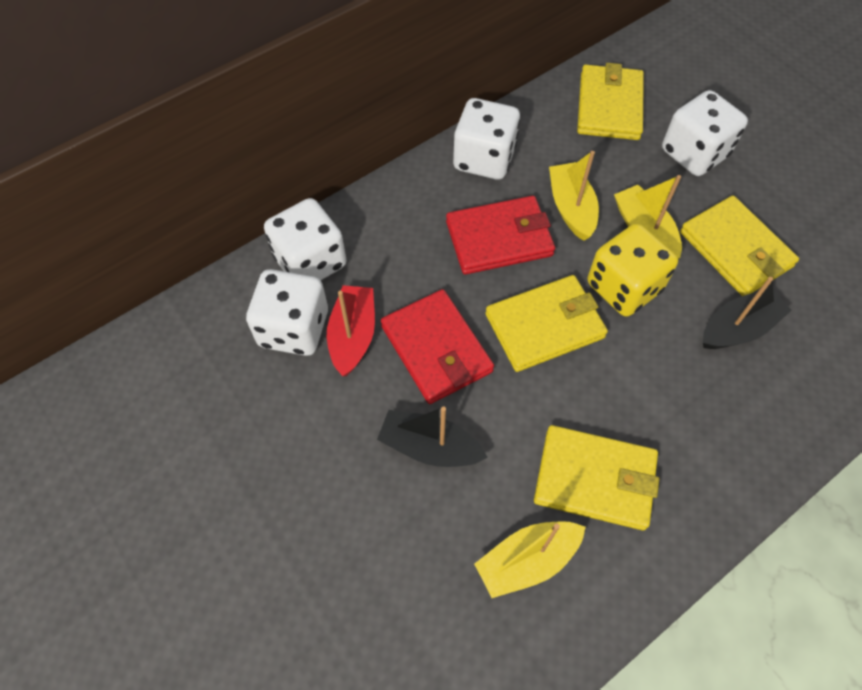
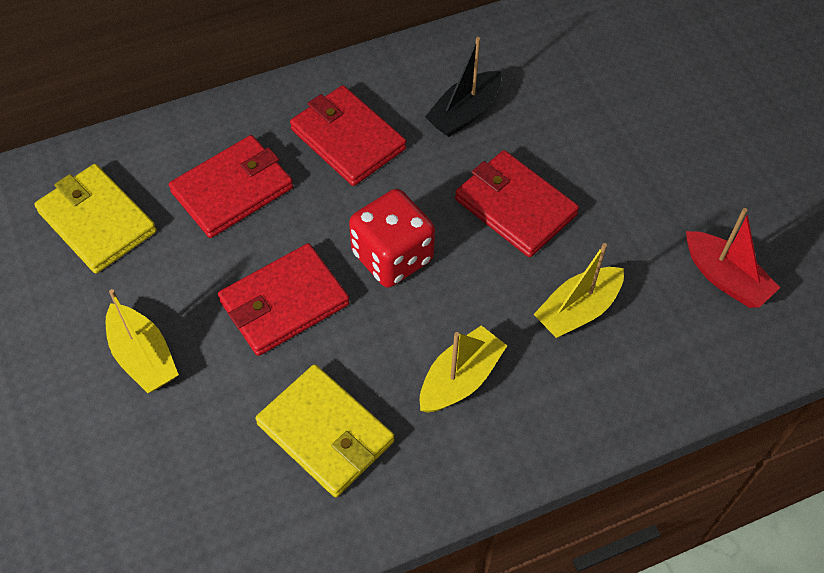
black boat: [377,406,488,467] [703,277,792,349] = 2 -> [425,37,501,137] = 1
red dice: none = 0 -> [349,189,435,288] = 1
red wallet: [381,289,494,404] [446,196,555,275] = 2 -> [169,135,293,238] [218,243,350,356] [290,85,406,186] [455,150,579,257] = 4
white dice: [246,269,328,356] [264,198,346,281] [453,98,520,180] [662,90,748,176] = 4 -> none = 0
yellow dice: [588,223,678,317] = 1 -> none = 0
yellow wallet: [485,275,608,372] [534,425,659,530] [577,63,644,140] [680,196,799,296] = 4 -> [34,164,157,274] [255,364,394,497] = 2

